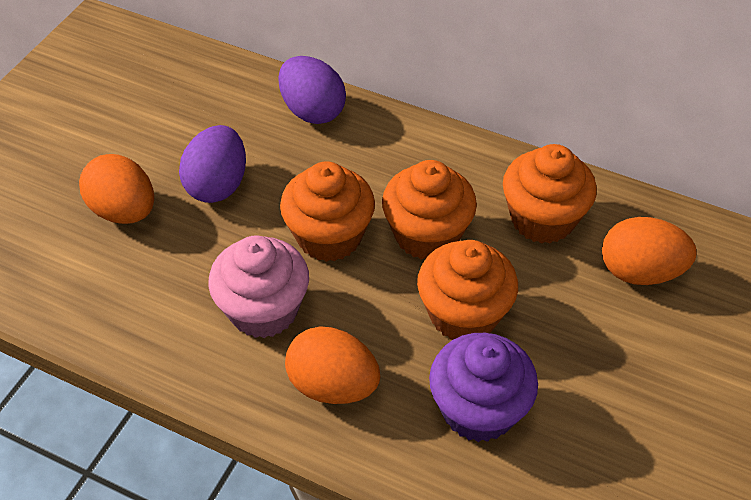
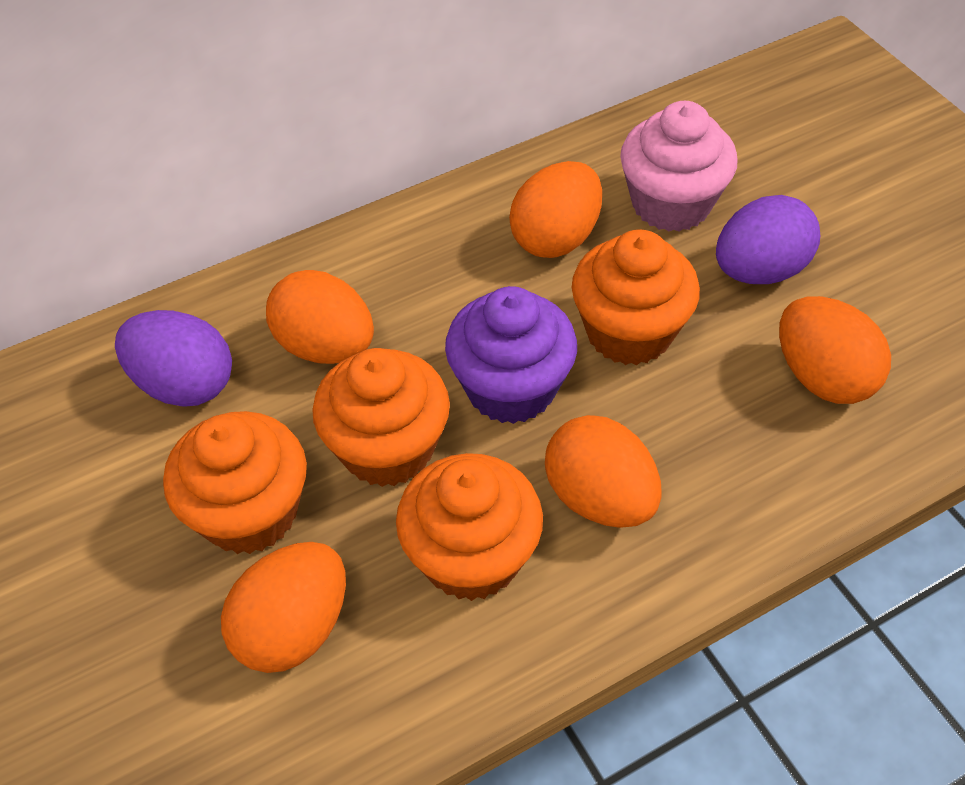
orange egg: [79,154,154,224] [285,326,380,404] [602,217,697,285] = 3 -> [221,542,346,673] [266,270,374,364] [509,161,602,258] [545,415,662,528] [779,296,891,404] = 5

